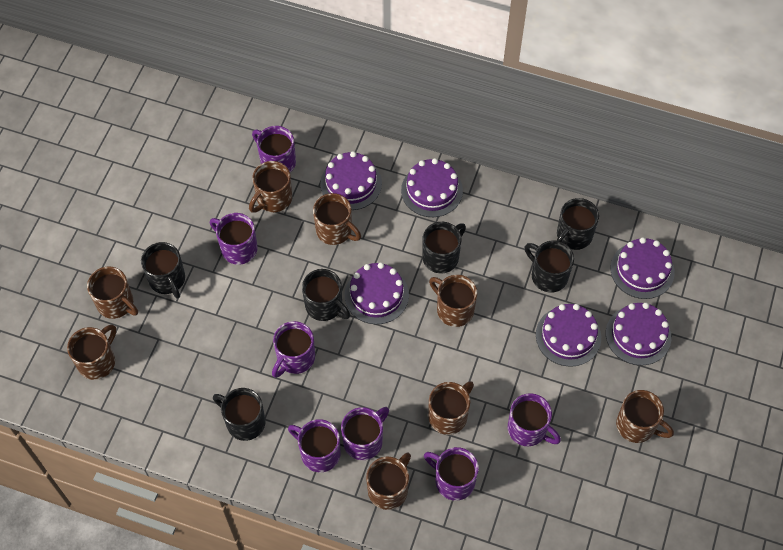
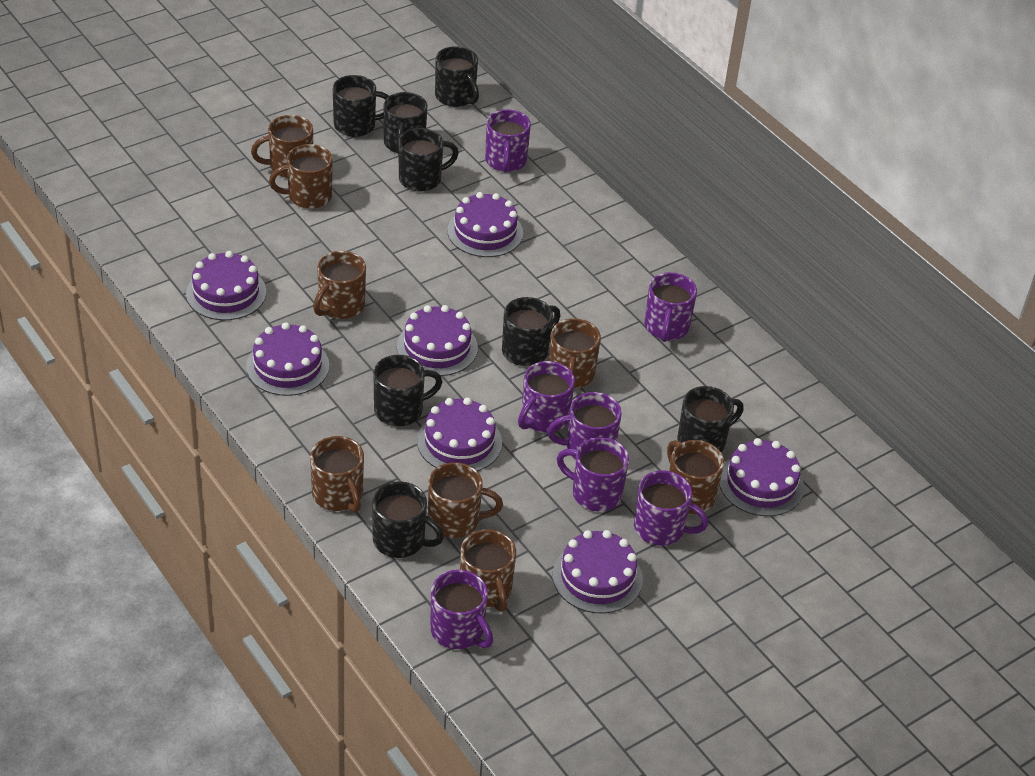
black mug: [141,242,185,299] [213,388,265,441] [302,269,350,321] [422,222,466,273] [525,241,574,293] [556,198,599,250] = 6 -> [333,75,389,137] [372,481,444,558] [374,355,442,426] [383,92,427,154] [399,128,459,192] [435,46,479,107] [502,297,561,366] [677,386,744,452] = 8
purple cake: [320,151,382,210] [345,263,409,324] [401,158,463,217] [536,304,601,367] [606,303,671,365] [611,237,675,299] = 6 -> [186,251,266,320] [246,322,329,396] [397,305,478,376] [417,397,502,471] [447,192,523,257] [553,530,643,613] [719,438,804,516] = 7

